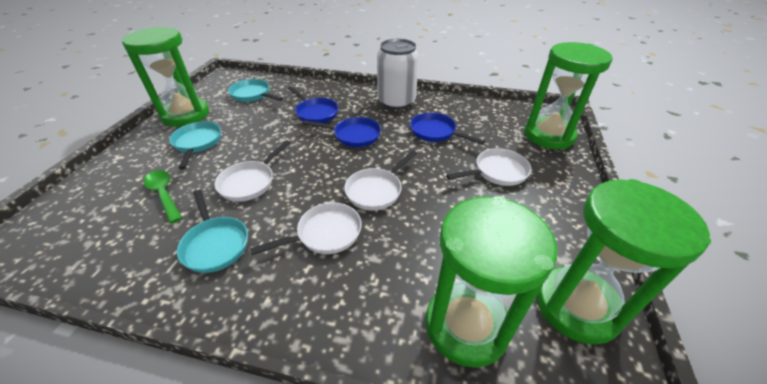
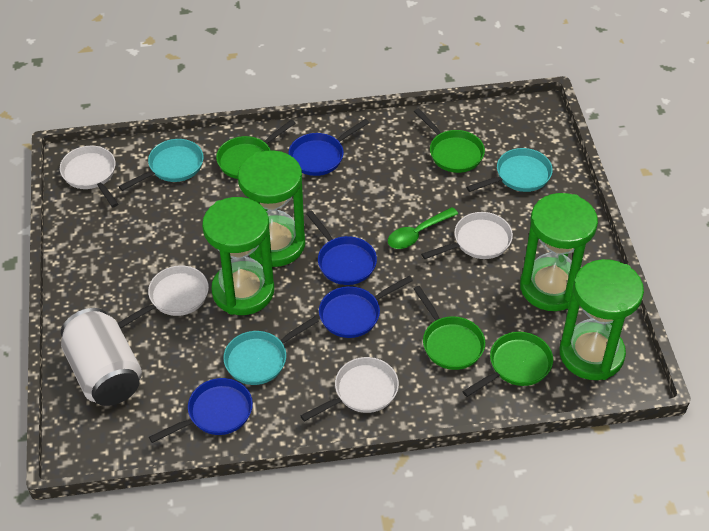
blue pan: [288,86,339,123] [302,117,381,147] [410,112,485,145] = 3 -> [149,378,253,443] [289,119,369,176] [306,210,377,285] [319,276,413,338] = 4
green pan: none = 0 -> [216,119,296,179] [414,108,485,173] [414,286,485,370] [462,332,553,397] = 4

